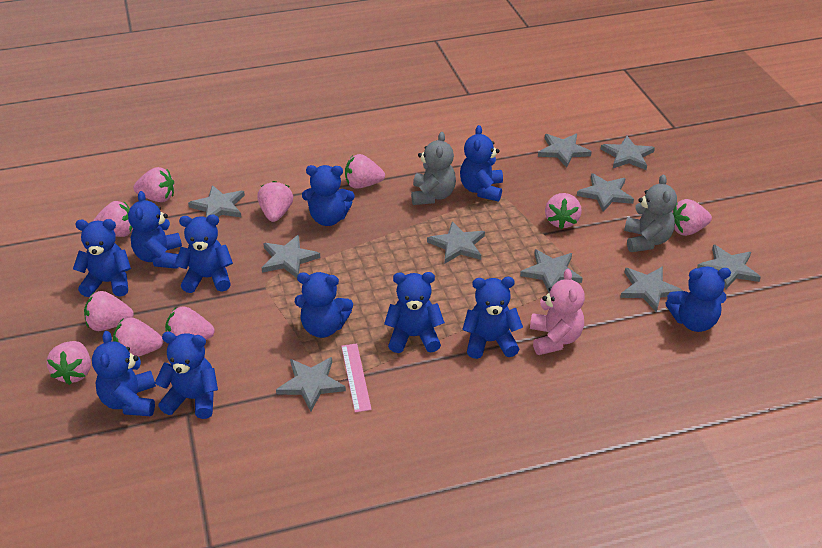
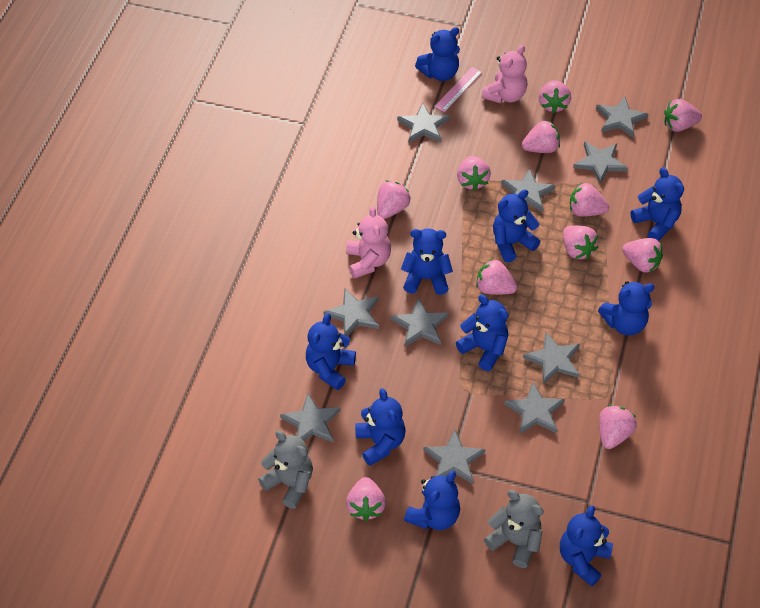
blue teddy bear: [73,219,131,297] [92,331,156,416] [128,191,182,269] [155,332,218,419] [175,215,233,293] [295,272,353,338] [302,165,354,226] [384,272,445,353] [460,125,503,201] [462,277,523,359] [665,266,731,332] = 11 -> [306,313,356,390] [355,388,406,466] [401,228,453,295] [404,471,460,530] [415,27,460,81] [456,295,508,371] [493,189,541,263] [560,506,613,586] [598,281,655,336] [631,167,684,241] = 10
pink strawberry: [47,341,91,385] [84,291,134,331] [93,201,133,237] [113,317,163,357] [133,167,174,202] [165,306,215,340] [257,181,293,222] [345,154,385,189] [545,193,581,229] [672,199,712,236] = 10 -> [346,477,386,521] [377,180,411,219] [457,156,491,191] [476,259,518,295] [522,120,560,153] [539,80,571,113] [563,225,598,259] [570,182,609,217] [599,405,637,449] [622,238,663,272] [664,99,702,132] = 11
pink teddy bear: [530,269,585,355] = 1 -> [346,206,391,279] [482,45,527,103] = 2

